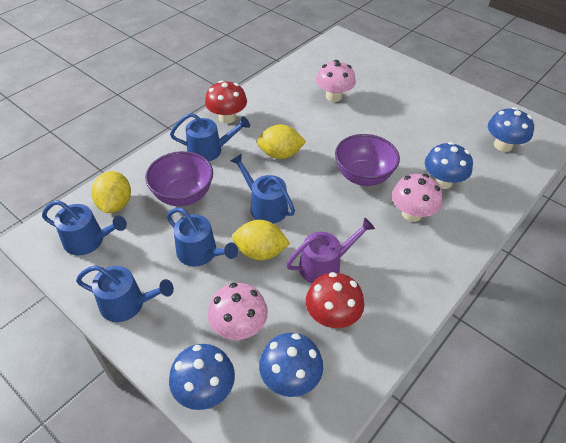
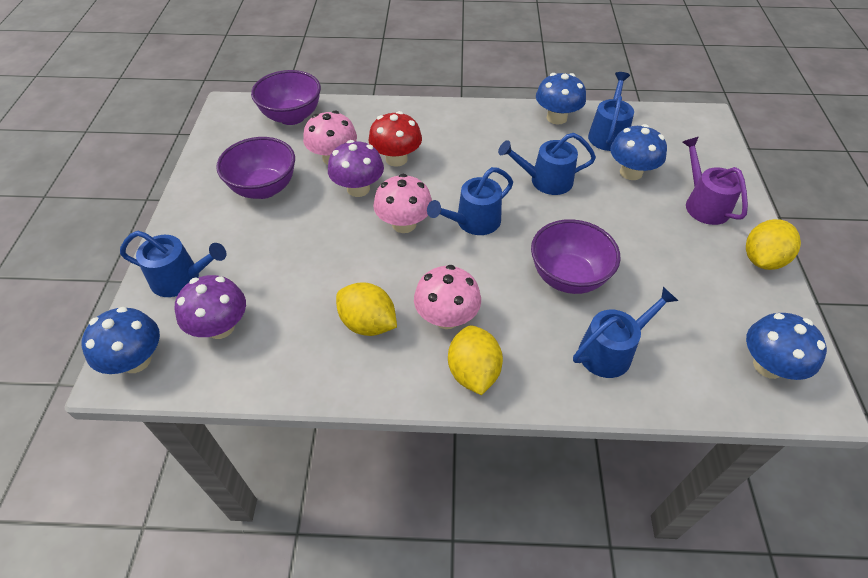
purple bowl: [145,151,213,206] [335,134,400,186] = 2 -> [216,137,295,199] [251,70,321,125] [531,219,621,294] = 3
purple mushroom: none = 0 -> [175,275,246,339] [328,140,384,197] = 2
red mushroom: [205,80,247,124] [306,272,364,328] = 2 -> [369,111,422,167] = 1

